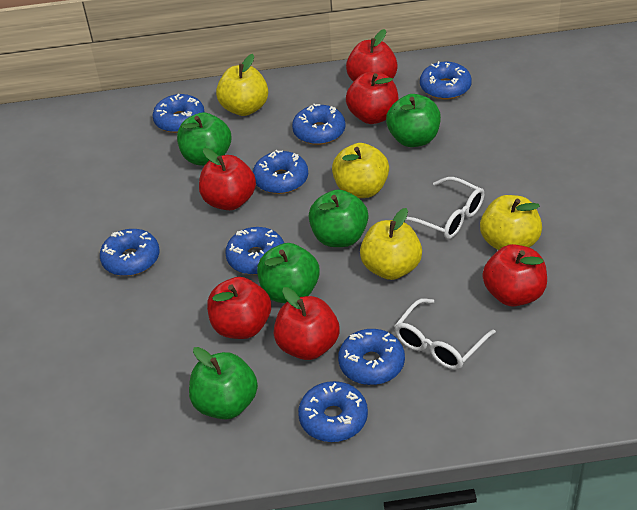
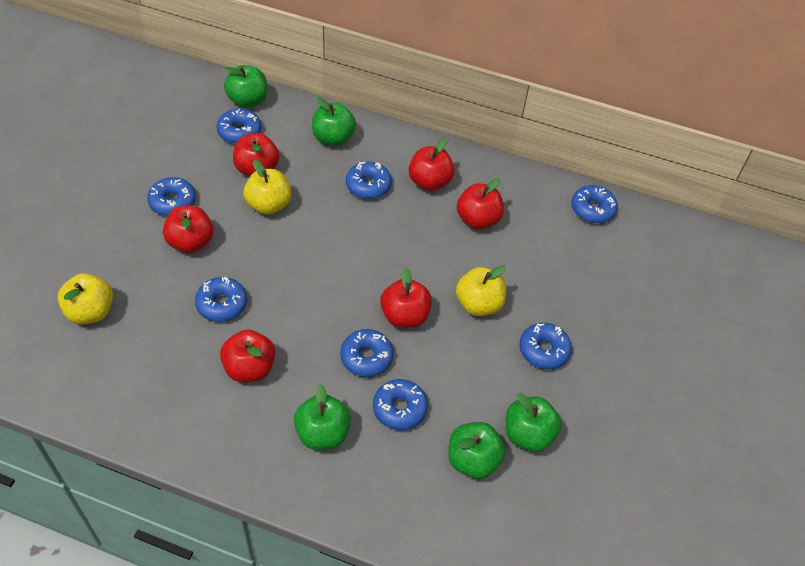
white glasses: [394,298,496,370] [405,177,484,239] = 2 -> none = 0
yellow apple: [216,54,268,116] [332,143,389,198] [360,208,422,280] [480,195,542,250] = 4 -> [57,273,113,325] [243,160,292,215] [456,265,506,316] = 3

